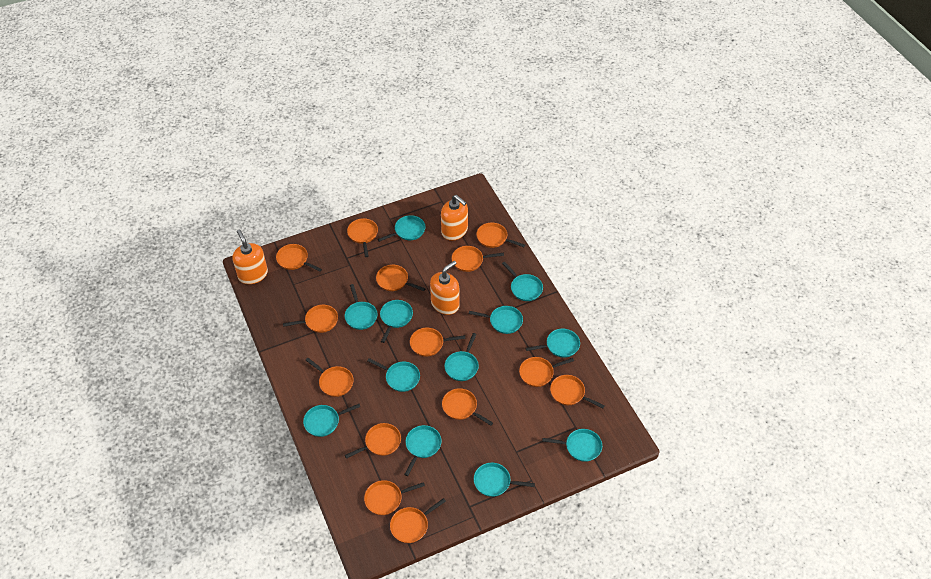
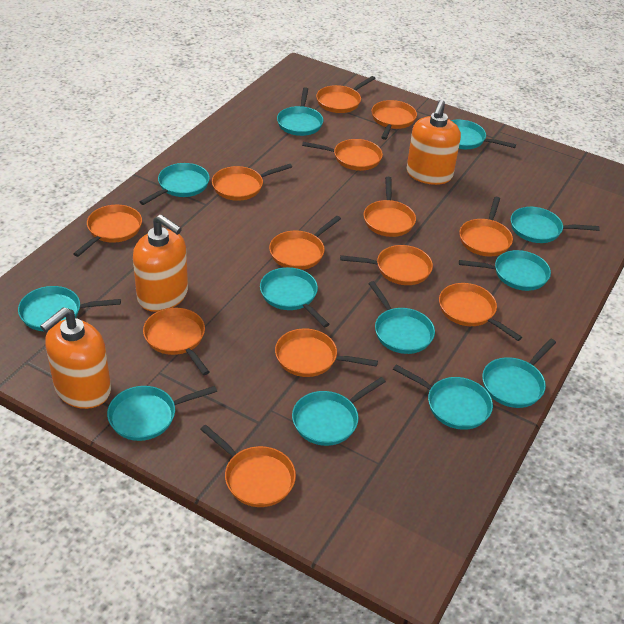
orange pan: [276,244,322,272] [283,305,338,333] [306,358,354,397] [345,423,401,459] [347,218,378,257] [364,480,425,515] [376,265,426,291] [390,498,446,543] [410,328,466,357] [442,388,493,426] [452,246,504,272] [476,223,525,248] [519,357,574,387] [550,375,605,408] = 14 -> [73,205,142,257] [143,308,209,375] [200,425,296,507] [212,164,292,201] [269,216,341,270] [275,328,378,377] [302,139,383,171] [316,76,376,113] [340,245,433,285] [364,177,416,237] [371,100,417,140] [439,283,522,341] [459,197,513,256] = 13

